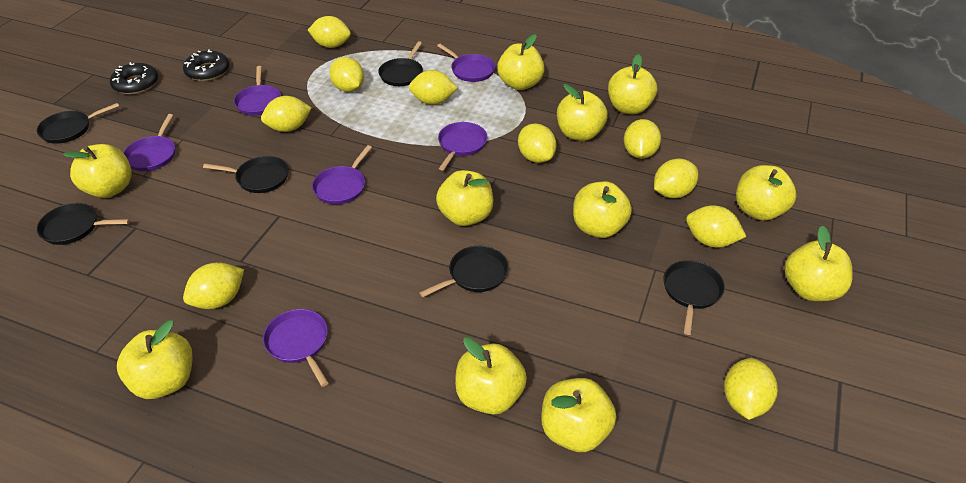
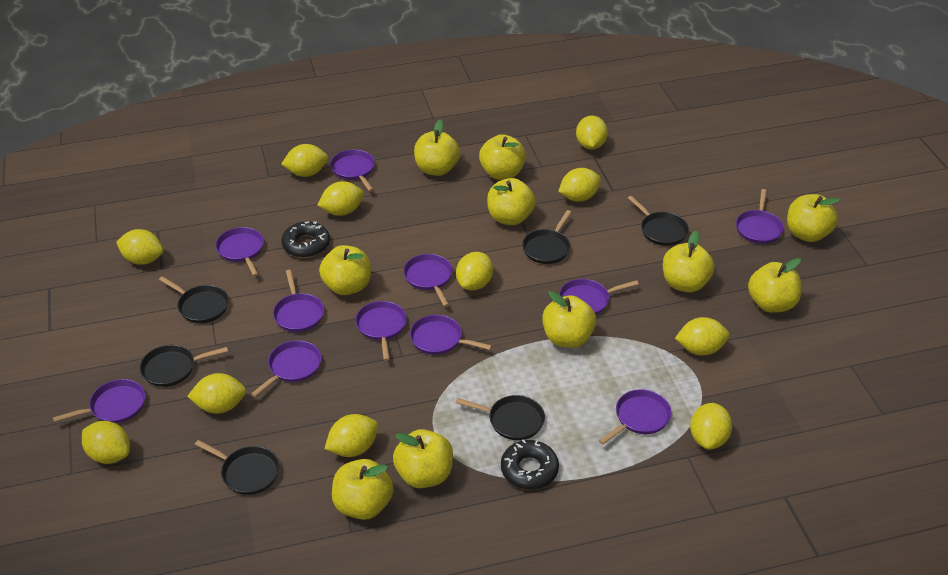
purple pan: [123,114,175,171] [234,66,281,115] [263,309,329,387] [312,145,372,204] [437,44,495,82] [438,122,487,171] = 6 -> [53,379,145,423] [215,227,264,276] [251,340,321,397] [273,270,324,332] [330,150,375,192] [355,301,407,361] [403,254,453,307] [410,315,492,355] [559,279,639,315] [599,389,672,444] [736,189,784,244] = 11
yellow apple: [63,144,132,198] [117,320,193,399] [436,170,493,226] [455,337,527,414] [497,34,545,90] [541,378,616,452] [557,84,608,141] [573,181,632,238] [608,54,657,114] [736,165,796,221] [784,225,853,301] = 11 -> [319,245,371,295] [332,459,394,520] [393,429,453,488] [414,119,460,176] [479,134,526,180] [487,178,536,225] [542,291,596,348] [663,231,715,292] [748,258,802,313] [787,194,840,242] = 10
yellow lemon: [183,262,244,309] [261,96,312,132] [308,16,351,48] [329,57,364,92] [409,70,458,105] [518,123,557,163] [624,119,661,159] [654,159,698,198] [686,205,746,247] [724,358,778,420] = 10 -> [82,421,130,464] [116,229,163,265] [187,373,246,414] [281,144,328,177] [317,181,364,216] [325,414,378,457] [456,252,493,290] [558,168,601,202] [576,116,608,150] [675,317,730,356] [690,403,732,450] = 11

